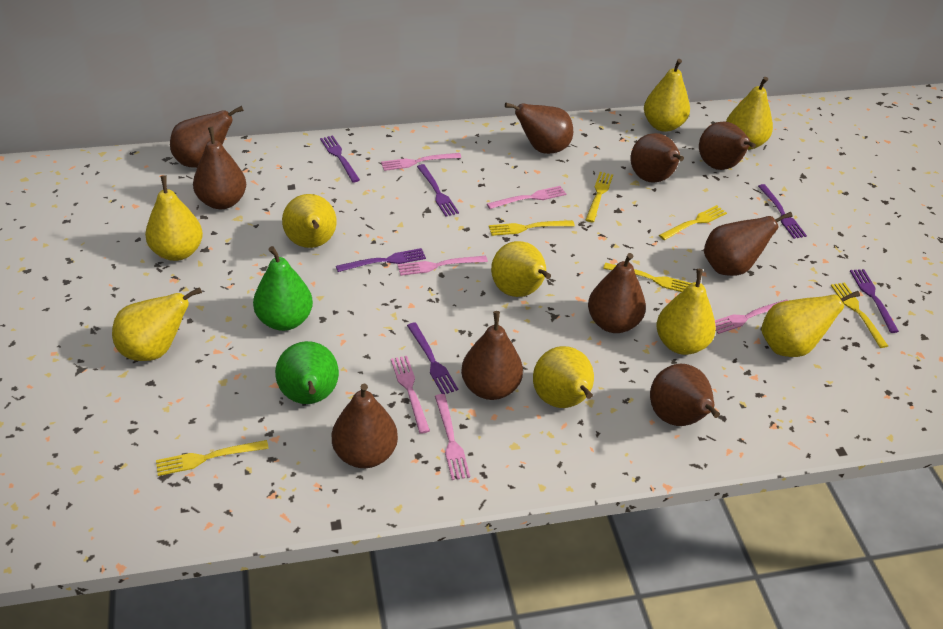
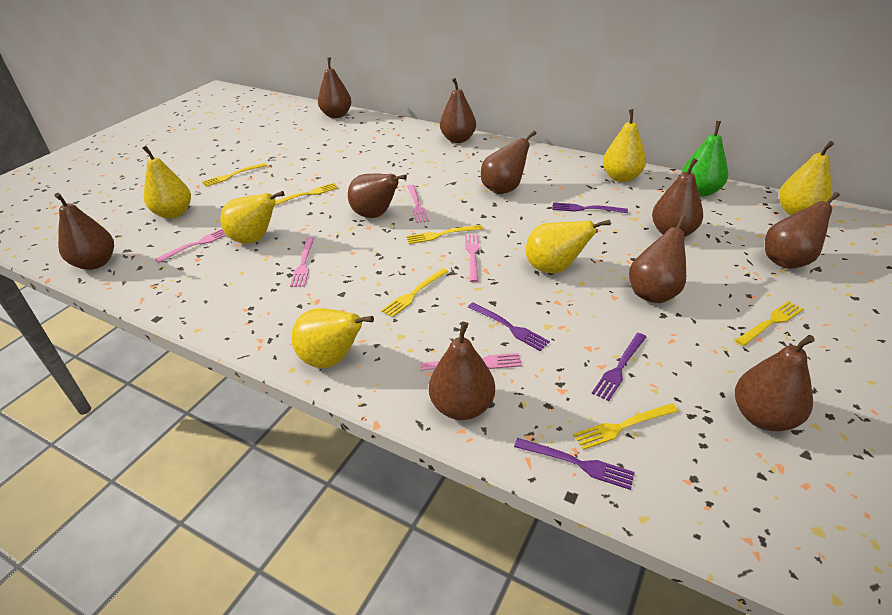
green pear: [253,246,313,331] [275,341,339,404] = 2 -> [681,121,728,197] = 1
pink fork: [381,153,461,171] [391,356,430,434] [398,256,488,276] [435,394,470,480] [487,186,566,209] [715,299,789,334] = 6 -> [155,229,226,263] [290,237,314,287] [407,185,429,223] [420,353,522,371] [465,234,479,282] = 5
purple fork: [320,135,360,182] [336,248,426,272] [407,323,458,394] [417,164,459,217] [758,184,807,239] [850,269,899,333] = 6 -> [468,302,550,351] [514,438,635,490] [552,202,628,213] [592,333,646,401] = 4
yellow pear: [112,287,202,361] [145,175,203,261] [282,194,337,248] [491,241,551,297] [533,346,594,408] [644,59,690,132] [656,269,716,355] [726,77,773,150] [761,291,860,357] = 9 -> [142,146,191,219] [221,191,284,244] [292,308,374,368] [525,220,611,273] [603,109,646,182] [779,141,834,216] = 6

